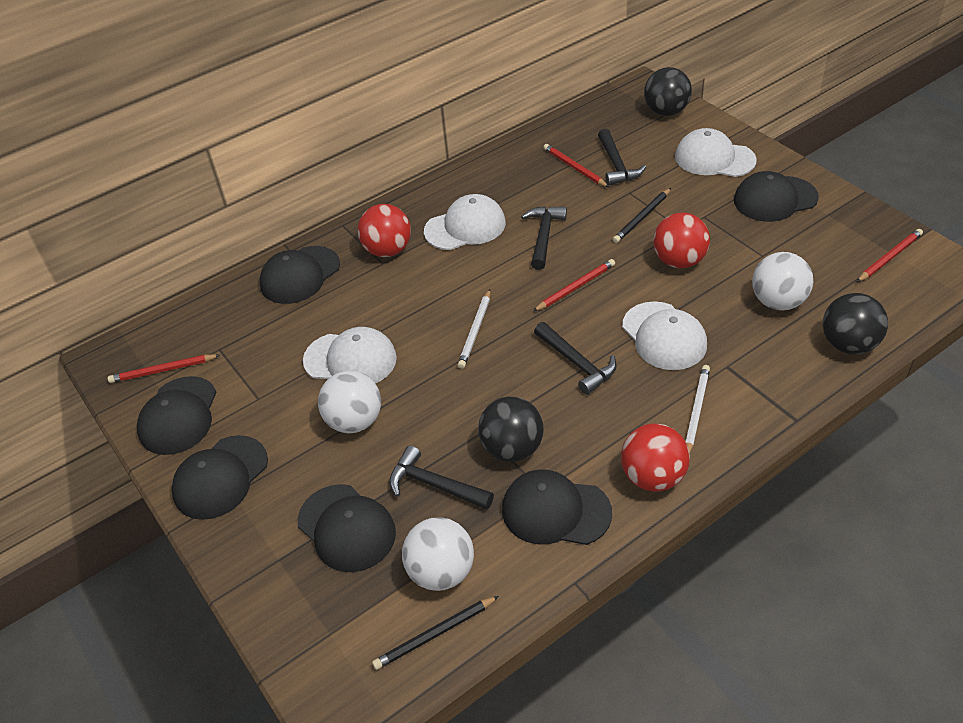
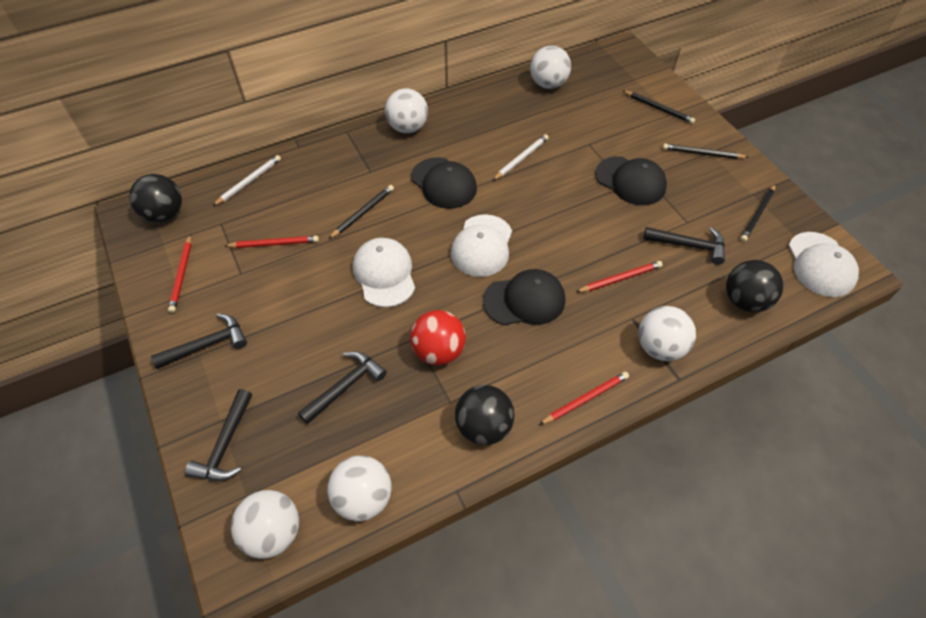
black cap: [137,376,217,455] [171,435,268,520] [260,246,340,304] [298,484,396,572] [502,470,612,545] [734,171,819,222] = 6 -> [411,157,477,209] [483,269,565,325] [595,156,667,205] = 3
black pencil: [372,596,499,670] [613,188,671,243] = 2 -> [329,185,394,239] [623,91,695,124] [663,144,749,159] [740,184,776,242] = 4
red ball: [357,204,411,257] [621,424,690,492] [653,213,710,268] = 3 -> [410,310,466,365] = 1
white ball: [318,371,381,433] [402,517,474,591] [752,252,813,311] = 3 -> [231,490,299,559] [327,455,392,522] [385,88,428,133] [530,46,571,89] [638,306,696,361] = 5
white cap: [303,327,397,383] [424,194,506,250] [622,301,707,370] [675,128,757,177] = 4 -> [353,238,415,308] [451,214,512,277] [788,232,859,297] = 3

